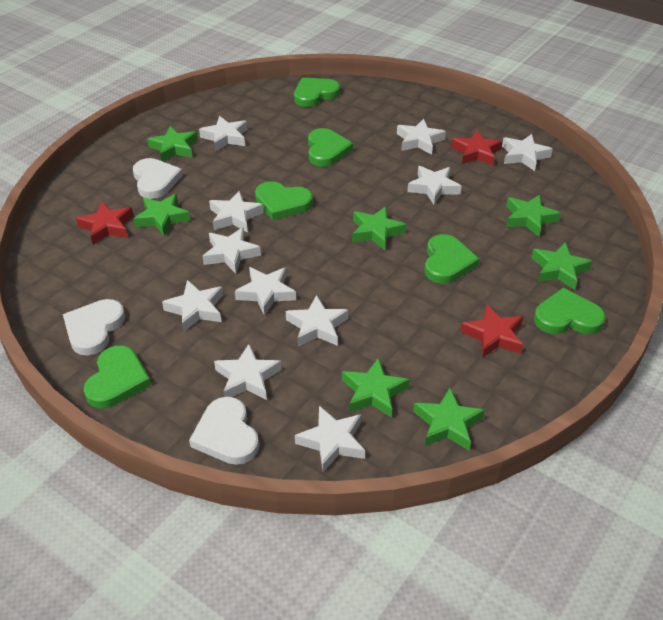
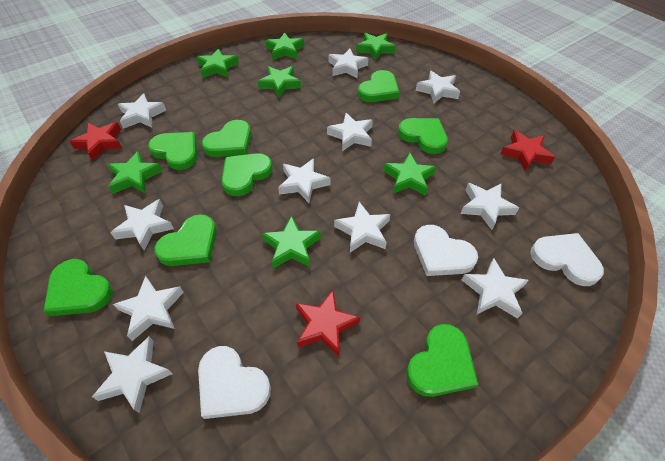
green heart: [83,346,151,408] [255,181,313,220] [294,78,340,107] [308,128,353,167] [424,234,479,284] [534,288,606,334] = 6 -> [43,259,113,316] [148,132,197,170] [155,214,217,266] [202,120,251,157] [221,153,273,196] [358,70,400,102] [398,118,448,154] [406,324,478,397] = 8

